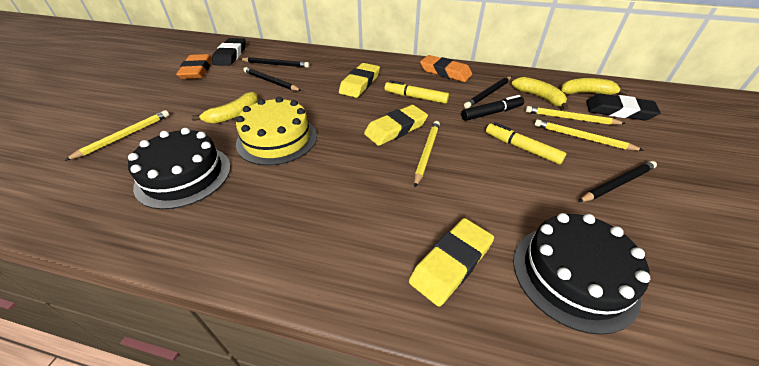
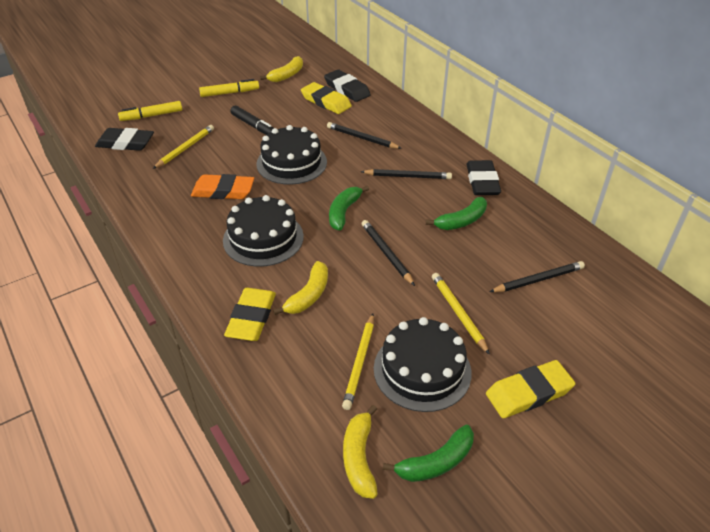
black cake: [128,128,231,209] [513,213,650,335] = 2 -> [223,195,304,267] [256,125,327,185] [374,317,472,412] = 3
black eraser: [212,38,246,66] [586,94,661,120] = 2 -> [95,128,154,151] [324,69,371,102] [466,160,501,195] = 3
green banana: none = 0 -> [329,186,369,230] [383,425,474,482] [426,197,487,230] = 3
orange eraser: [176,54,212,79] [420,55,472,82] = 2 -> [191,174,254,199] = 1
yellow cake: [236,97,317,166] = 1 -> none = 0
yellow pencil: [64,110,169,161] [414,121,440,187] [525,106,626,125] [534,119,644,151] = 4 -> [153,125,214,169] [342,314,374,410] [432,273,490,355] = 3

